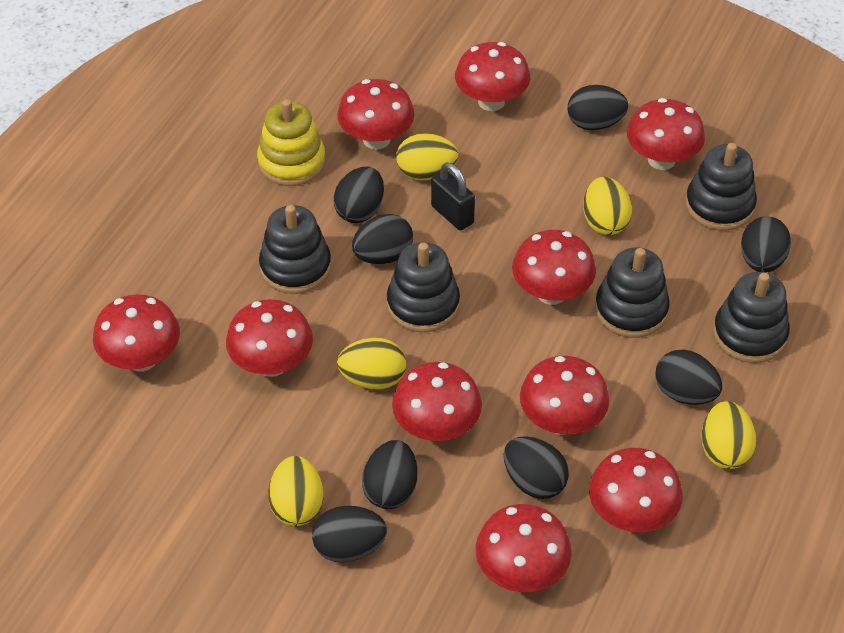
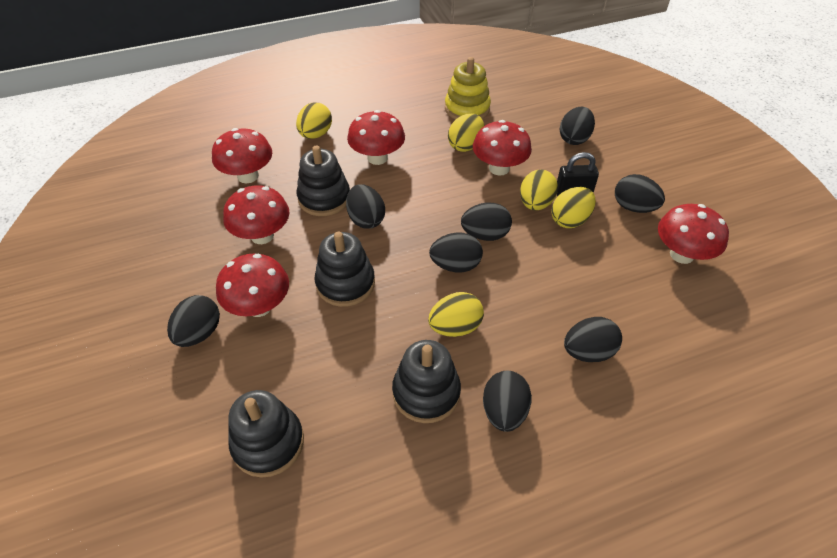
black stacking toy: [259,205,331,294] [387,242,460,332] [595,247,670,338] [685,143,757,231] [713,272,790,363] = 5 -> [229,390,304,478] [296,145,350,216] [315,232,375,307] [392,340,461,423] = 4
red mushroom: [93,294,180,372] [226,299,313,377] [337,79,415,150] [392,362,482,441] [455,42,530,111] [476,504,572,592] [512,230,596,305] [520,356,609,435] [589,448,683,532] [627,98,705,170] = 10 -> [212,128,272,183] [216,254,289,317] [223,186,290,244] [347,110,405,165] [473,120,532,175] [658,204,729,264] = 6

